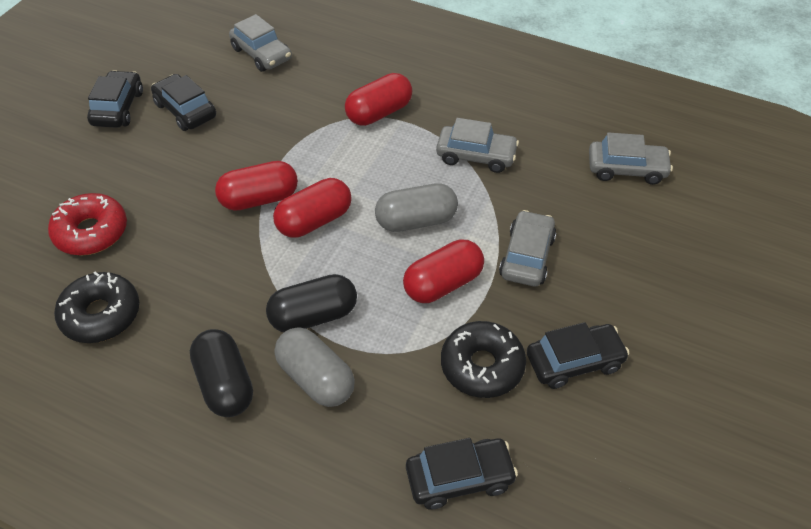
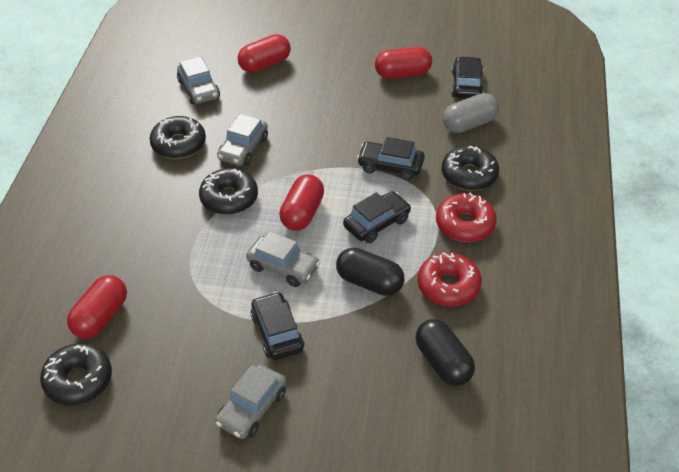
black donut: [54,271,139,343] [441,321,526,398] = 2 -> [40,343,112,405] [150,116,206,159] [199,168,258,215] [442,146,499,191] = 4
grey capsule: [275,328,355,407] [375,183,458,232] = 2 -> [443,93,499,133] = 1
red donut: [48,193,127,256] = 1 -> [417,252,482,306] [436,193,497,242] = 2

